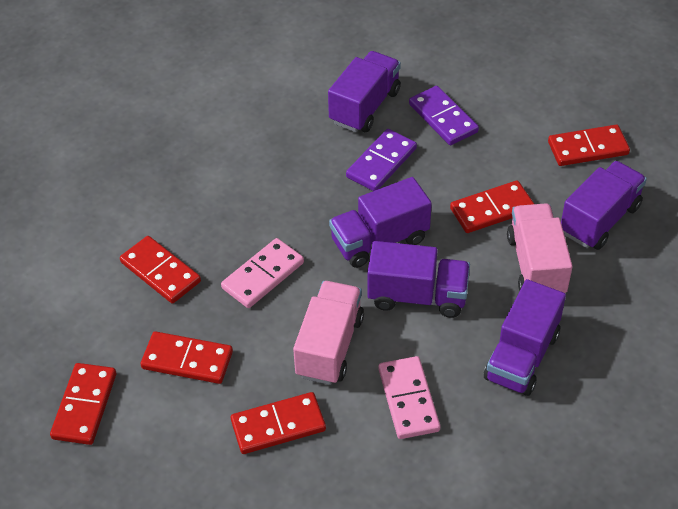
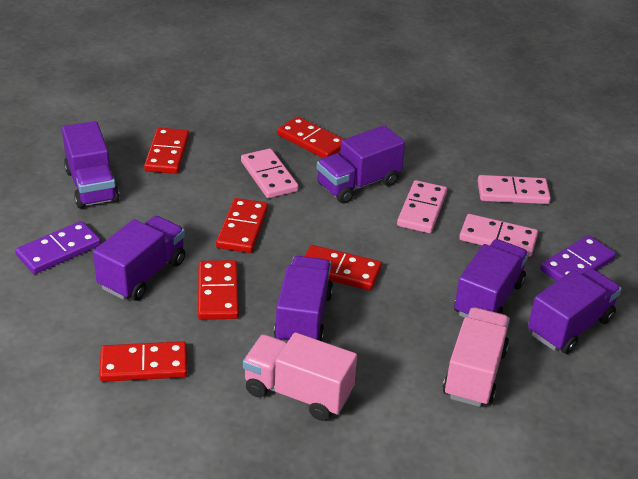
pink domino: [221,238,304,308] [378,356,440,439] = 2 -> [241,148,299,198] [397,180,447,233] [459,214,538,257] [478,175,551,204] = 4
purple truck: [328,51,401,132] [329,177,432,268] [367,241,470,318] [484,279,566,396] [561,161,647,250] = 5 -> [62,121,119,208] [93,216,185,301] [274,256,333,342] [317,125,405,204] [454,239,529,318] [528,269,621,354] = 6

